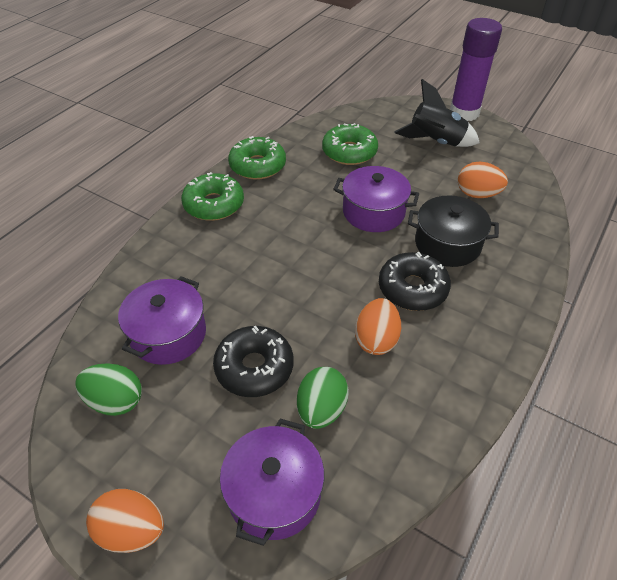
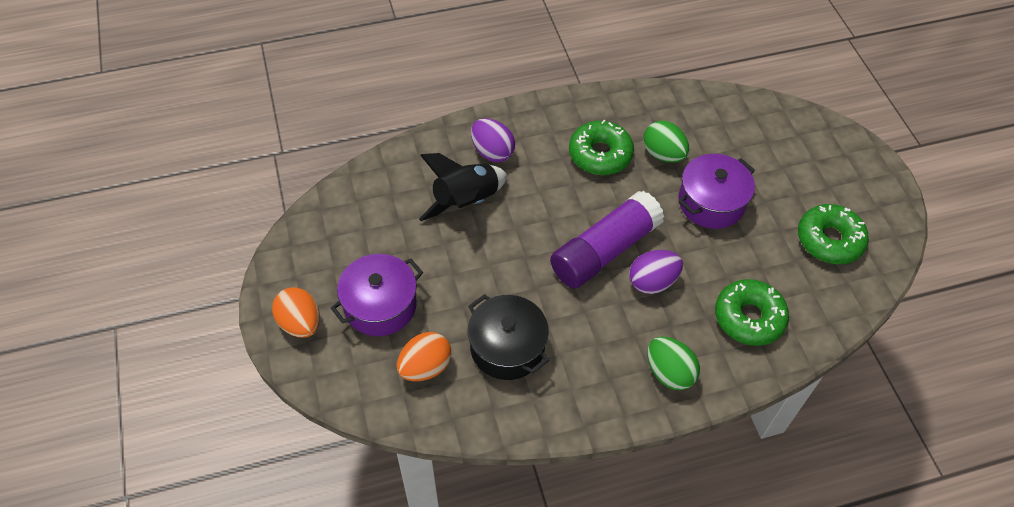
black donut: [213,325,293,397] [379,252,451,311] = 2 -> none = 0
orange egg: [86,489,164,553] [355,298,401,355] [458,162,508,198] = 3 -> [272,287,320,338] [397,332,452,381] = 2
purple egg: none = 0 -> [471,118,515,162] [629,250,683,294] = 2
purple pot: [118,276,206,365] [220,419,325,546] [333,166,419,232] = 3 -> [331,254,423,336] [678,154,755,229] = 2

